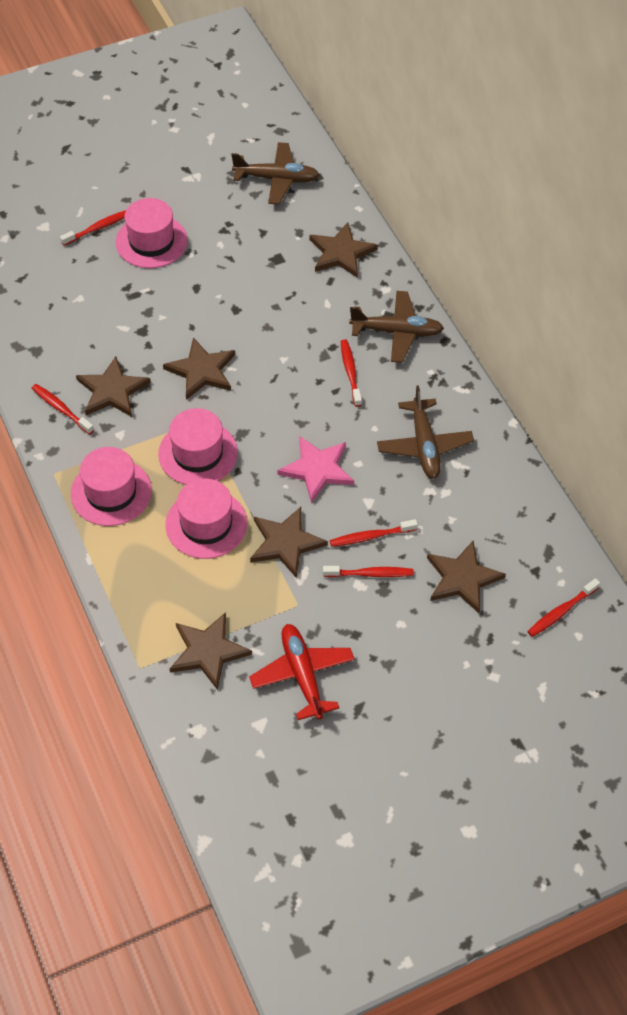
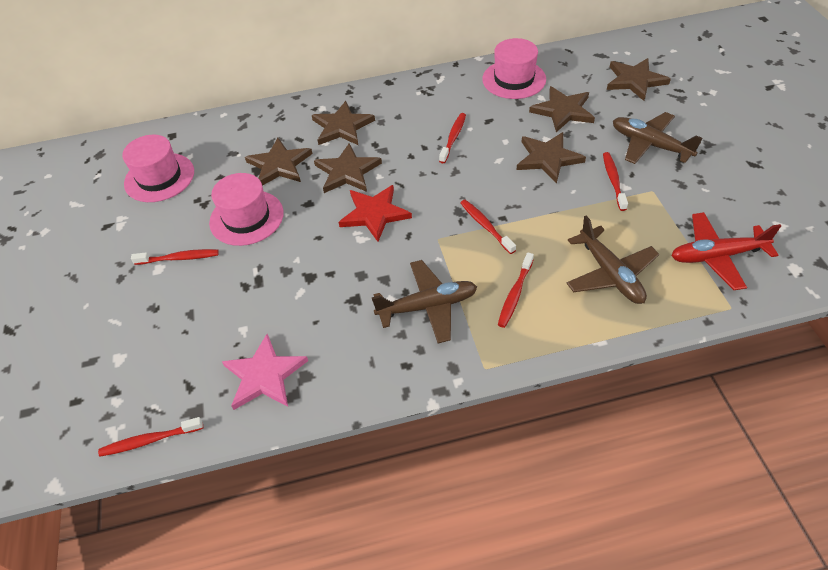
pink hat: [71,447,152,526] [116,198,188,268] [158,408,238,485] [165,479,247,559] = 4 -> [122,135,194,202] [209,173,284,246] [482,38,546,99] = 3
red star: none = 0 -> [338,185,412,242] = 1

